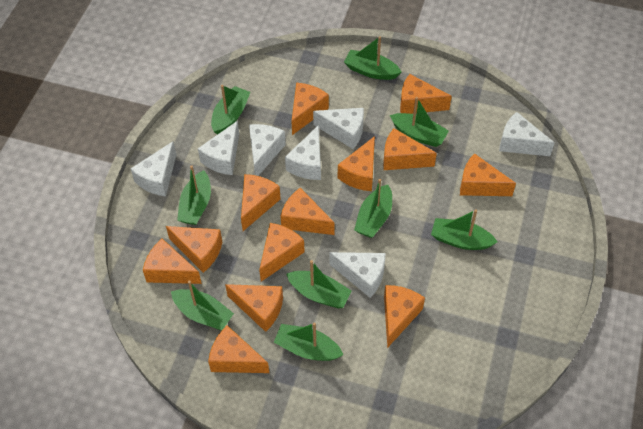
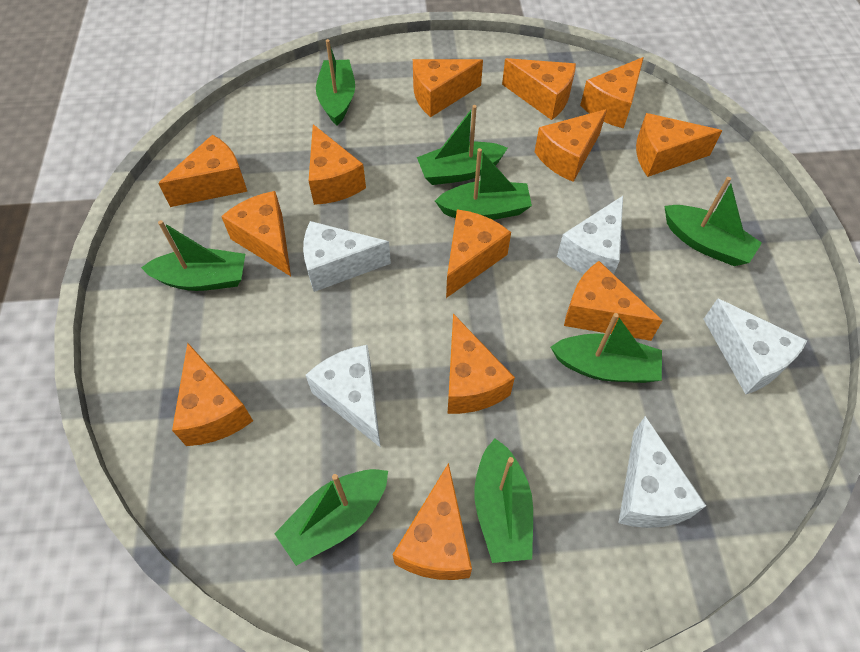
green boat: [171,280,234,330] [177,165,211,225] [211,85,251,135] [274,323,344,361] [286,260,352,309] [344,36,401,80] [354,179,392,238] [390,97,449,147] [431,209,498,250] = 9 -> [141,220,245,291] [274,469,388,566] [316,39,355,126] [417,105,508,185] [435,148,532,220] [474,438,533,563] [551,313,662,383] [664,177,762,266] = 8
white cheese: [131,141,176,196] [198,121,239,175] [249,124,286,176] [285,125,321,180] [313,108,364,149] [330,252,386,298] [499,112,555,156] = 7 -> [303,221,391,292] [306,345,381,448] [557,196,623,274] [618,416,706,528] [704,298,807,394] = 5

